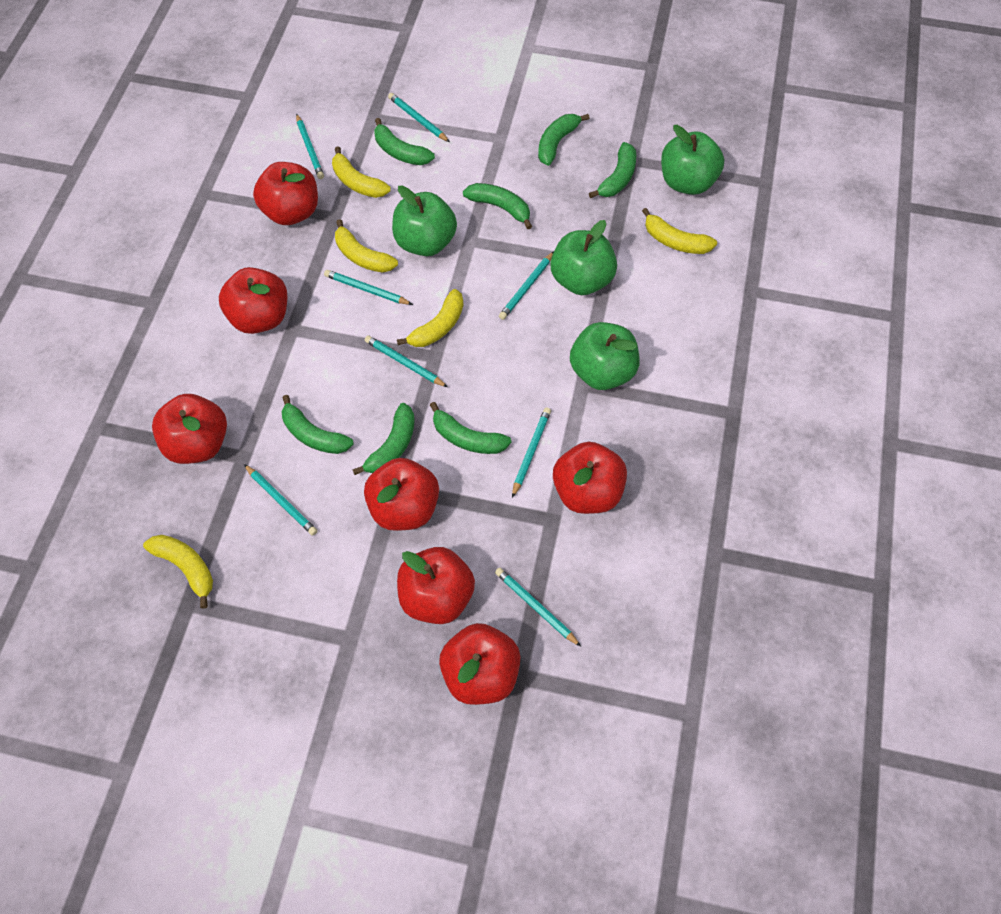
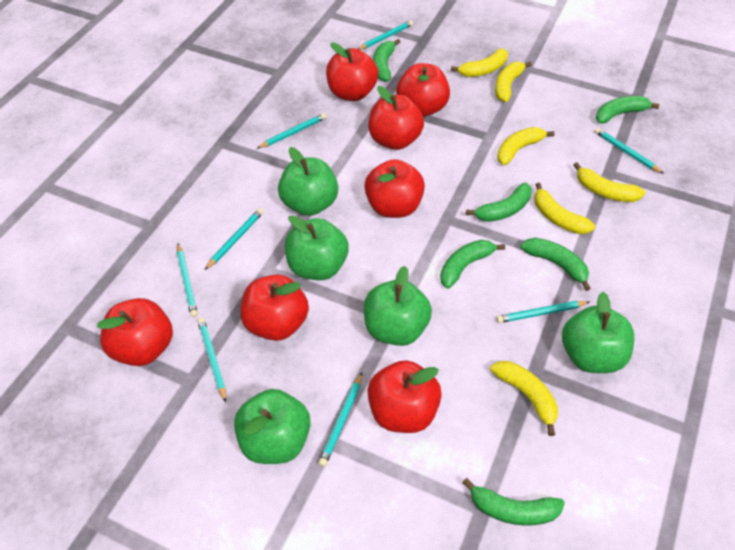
green apple: [392,185,457,256] [550,220,617,295] [570,322,639,390] [661,125,724,195] = 4 -> [234,389,311,464] [278,147,338,216] [285,215,349,280] [364,266,432,346] [562,292,634,373] = 5
green banana: [282,395,354,454] [352,403,415,475] [374,118,435,165] [430,402,511,454] [463,183,532,229] [538,114,590,166] [589,142,636,198] = 7 -> [373,39,400,82] [440,240,505,289] [462,478,565,526] [466,183,532,222] [520,238,591,291] [596,96,659,124] = 6
yellow banana: [143,535,213,608] [332,146,391,198] [335,219,398,273] [397,289,463,347] [642,208,717,254] = 5 -> [451,49,508,77] [490,361,558,436] [495,62,532,102] [497,127,555,165] [534,183,595,234] [573,162,645,202] = 6

